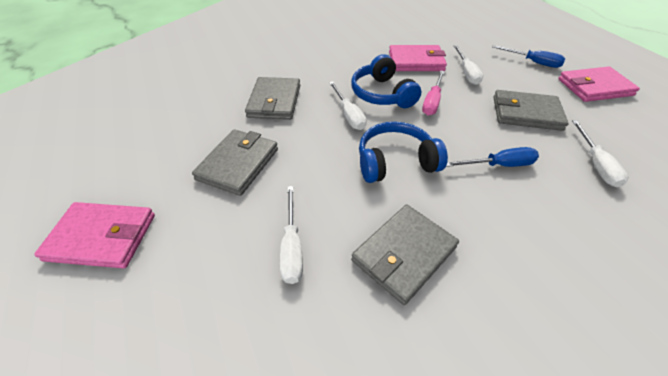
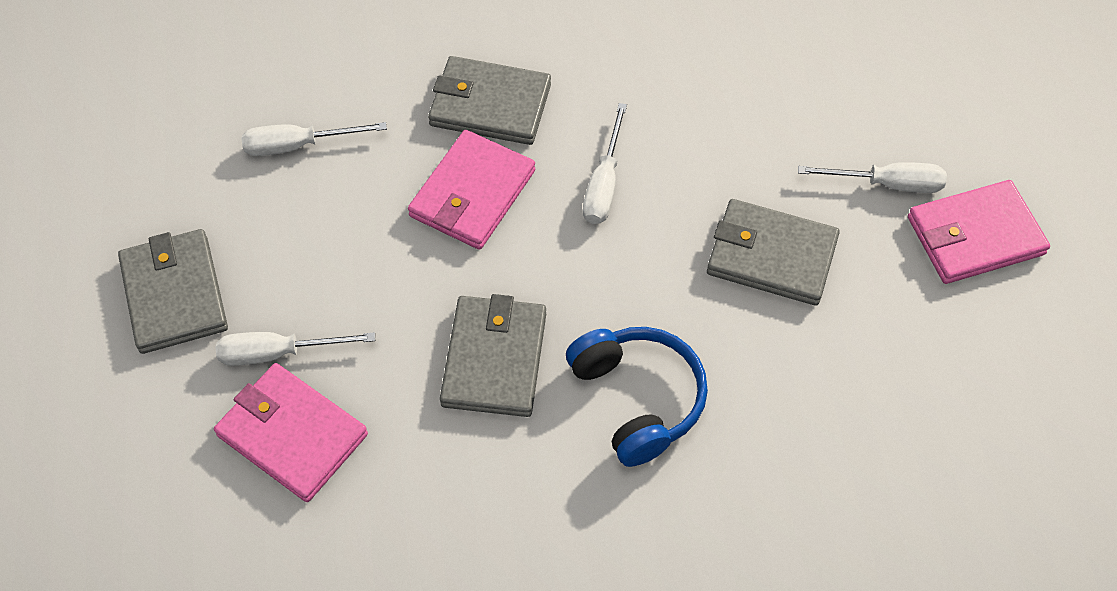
blue headphones: [351,54,421,108] [359,122,448,183] = 2 -> [566,327,708,467] = 1
blue screwdriver: [446,147,539,167] [492,45,565,68] = 2 -> none = 0
pink screwdriver: [422,70,445,115] = 1 -> none = 0

